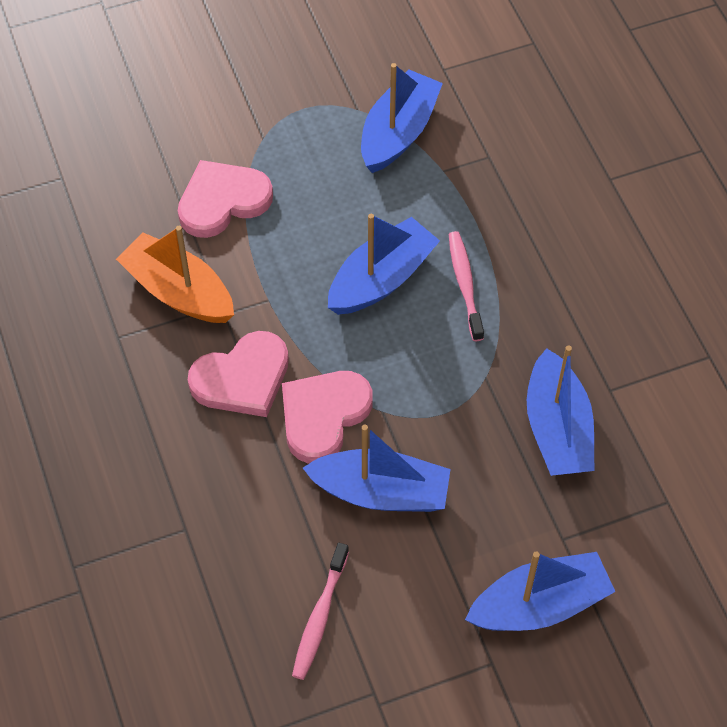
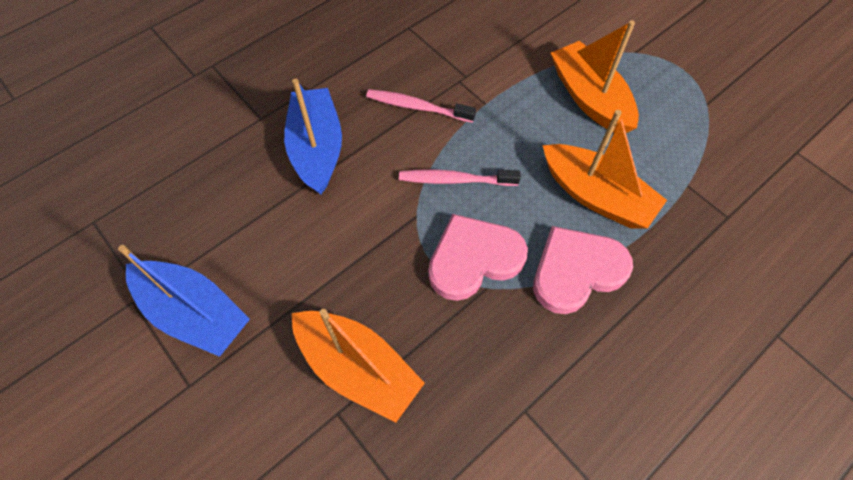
blue boat: [303,425,451,512] [328,214,440,315] [361,63,443,173] [465,552,616,631] [527,345,595,476] = 5 -> [118,245,250,357] [284,79,342,195] = 2
orange boat: [116,226,234,323] = 1 -> [292,309,425,423] [543,110,667,229] [551,20,639,133] = 3
pink heart: [178,160,273,238] [188,331,289,417] [282,371,373,464] = 3 -> [428,214,528,301] [533,226,633,314] = 2

